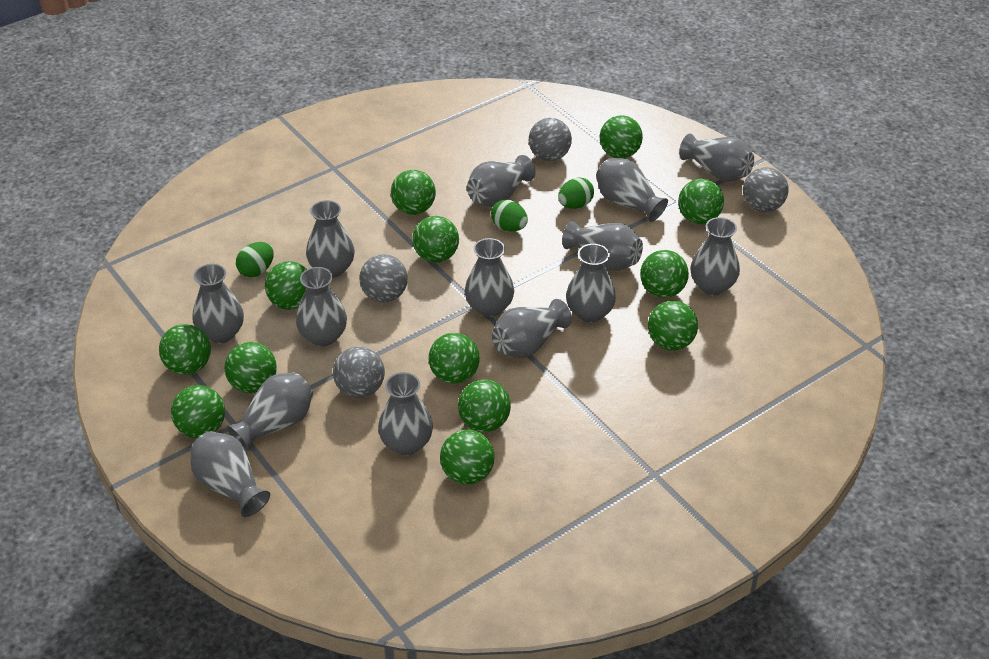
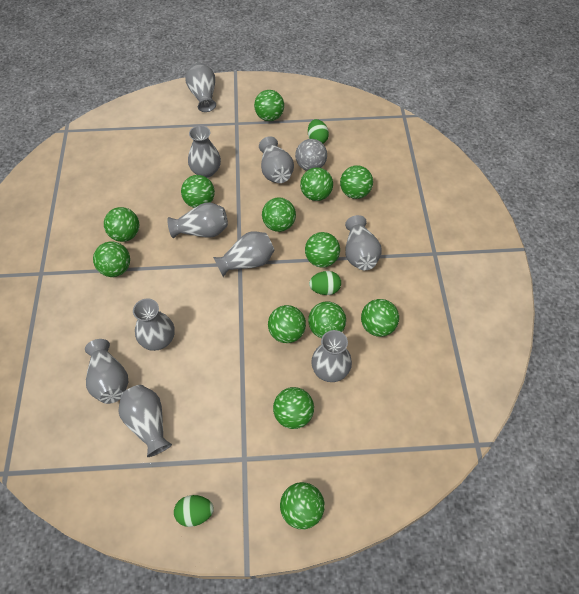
grey ball: [333,346,385,398] [359,254,408,303] [529,118,572,161] [743,167,789,212] = 4 -> [295,139,327,171] = 1
grey vase: [190,431,270,517] [193,264,244,343] [226,372,313,452] [296,267,347,347] [306,200,355,278] [378,372,433,455] [465,238,514,317] [467,155,536,207] [492,299,572,358] [562,221,643,271] [566,244,616,323] [596,158,668,222] [679,134,754,182] [690,217,740,295] = 14 -> [85,339,128,404] [118,385,172,457] [133,298,175,351] [167,203,228,238] [185,62,216,112] [188,125,221,178] [213,231,275,277] [259,136,294,183] [311,330,352,382] [345,215,382,270] = 10

